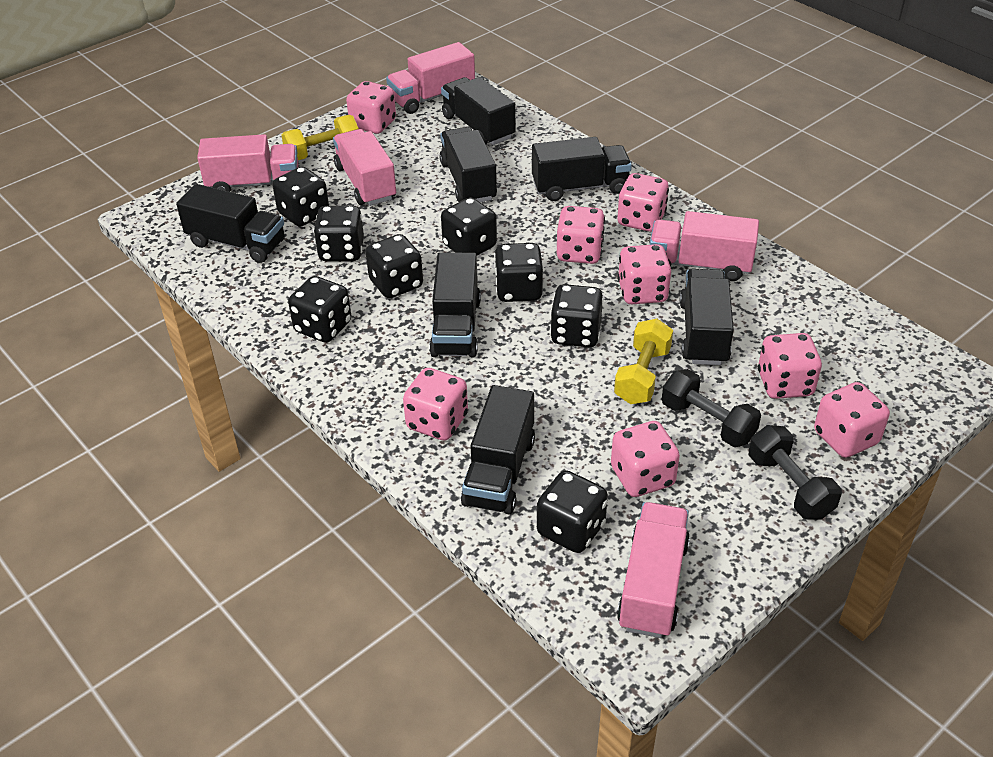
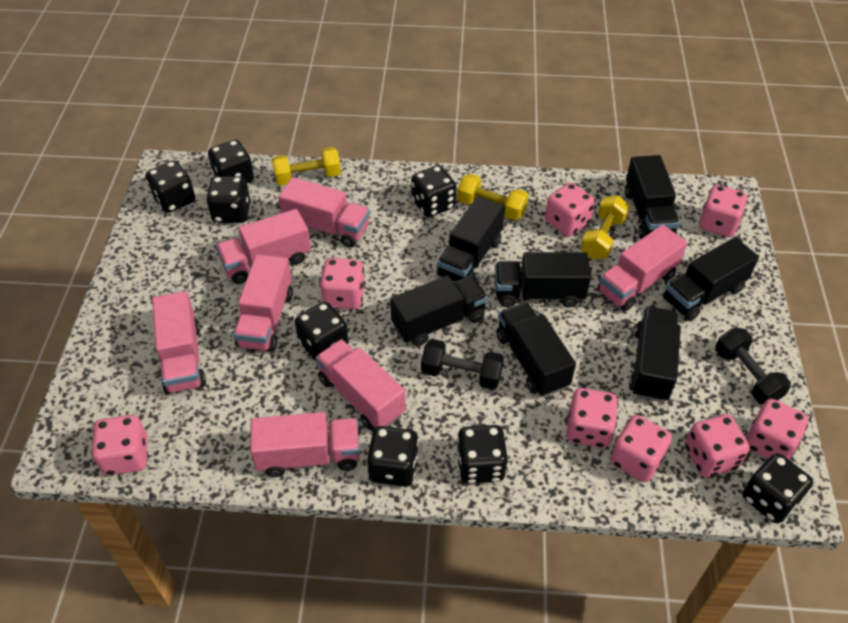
pink truck: [197,134,298,192] [333,129,396,206] [386,42,475,114] [617,502,690,638] [650,211,759,281] = 5 -> [152,291,206,394] [216,209,311,284] [233,254,293,352] [250,412,360,477] [278,177,370,248] [315,339,406,430] [597,225,687,311] = 7
yellow dumbbell: [281,115,359,160] [614,319,673,404] = 2 -> [272,147,341,185] [457,174,529,221] [581,196,630,259] = 3

